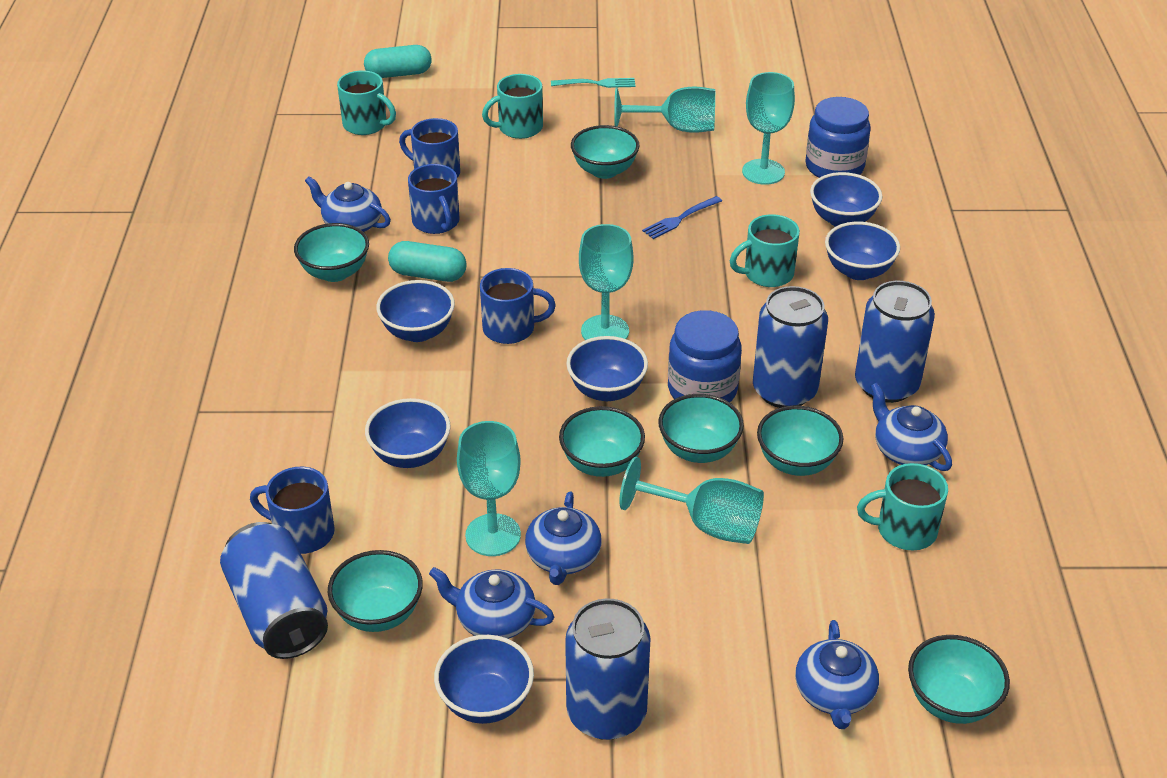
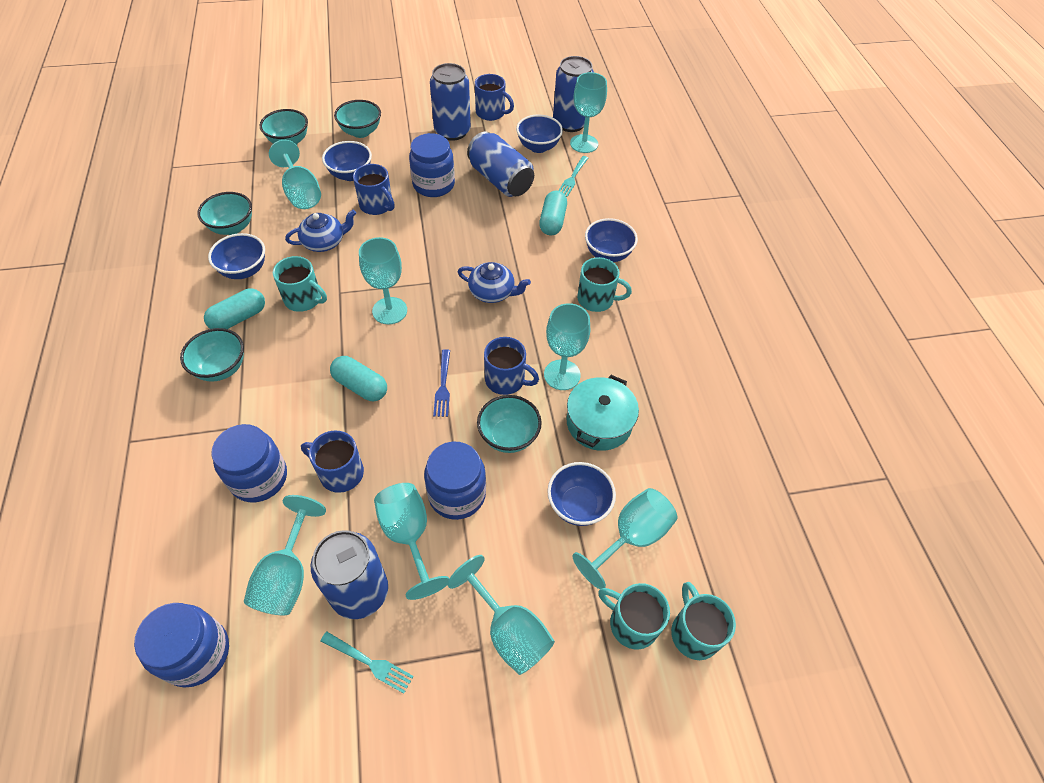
blue bowl: [365,398,451,468] [376,280,455,342] [434,635,534,724] [566,336,648,401] [810,172,882,227] [825,222,900,280] = 6 -> [208,233,265,279] [322,141,372,181] [516,114,563,153] [547,462,616,526] [585,218,638,262] = 5
blue jar: [668,310,742,402] [806,97,871,178] = 2 -> [134,603,229,688] [211,424,287,502] [409,133,455,197] [424,442,486,520] = 4
blue teapot: [305,176,391,232] [429,567,554,639] [525,491,601,585] [795,620,879,729] [870,383,952,471] = 5 -> [285,210,356,252] [458,262,531,303] = 2
turquoise bowl: [294,223,369,282] [328,550,423,632] [559,406,645,477] [571,125,640,179] [658,394,744,463] [757,406,843,476] [908,635,1010,724] = 7 -> [180,328,244,382] [198,192,252,235] [260,109,308,145] [334,100,381,138] [477,395,542,453] = 5
turquoise capsule: [364,45,432,78] [388,241,467,282] = 2 -> [204,288,265,329] [330,356,387,401] [539,191,567,235] = 3
turquoise fork: [551,78,635,88] = 1 -> [320,631,414,694] [558,156,588,197] = 2
turquoise goblet: [457,421,521,556] [579,224,633,340] [614,87,715,133] [619,457,764,544] [742,72,795,185] = 5 -> [244,495,326,615] [269,140,321,209] [359,237,407,324] [374,483,449,600] [447,555,555,675] [544,303,590,390] [570,72,607,153] [572,488,677,589] = 8
turquoise pot: none = 0 -> [566,375,639,451] = 1

